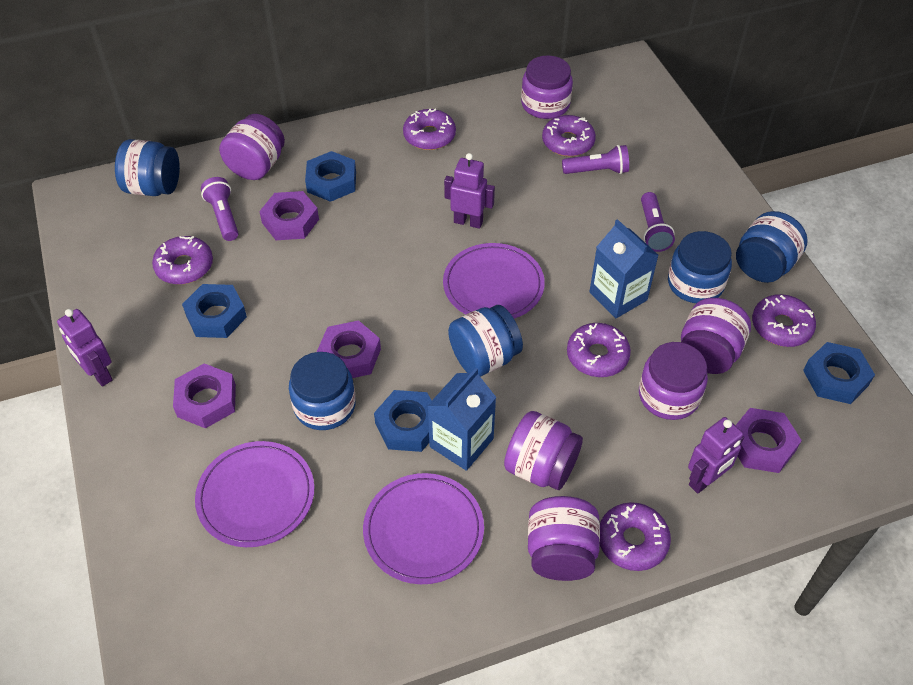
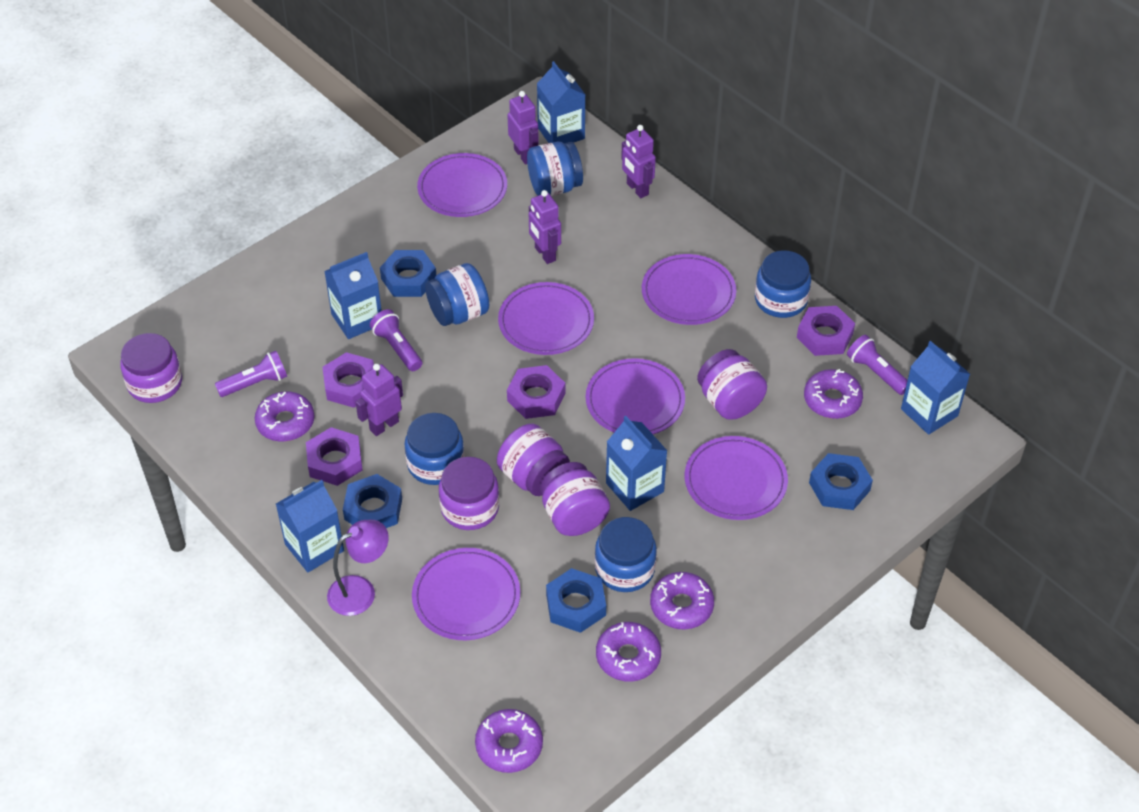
blue carton: [428,368,496,471] [589,219,659,318] = 2 -> [276,480,344,572] [324,252,382,339] [537,61,585,143] [606,416,667,511] [901,341,970,435] = 5
purple donut: [152,236,213,284] [403,109,456,150] [542,115,596,157] [567,323,631,377] [600,502,671,571] [752,294,816,347] = 6 -> [255,391,315,442] [475,709,543,773] [596,622,661,682] [650,572,714,629] [804,369,863,419] = 5
purple jar: [219,114,285,180] [504,411,583,490] [521,55,573,119] [528,496,600,581] [639,342,708,420] [681,298,751,374] = 6 -> [120,333,182,403] [439,457,499,530] [497,424,570,496] [540,462,610,536] [697,349,767,420] = 5
purple lamp: none = 0 -> [327,520,389,616] = 1
purple plate: [195,441,314,547] [363,473,484,584] [443,243,545,318] = 3 -> [412,548,520,640] [417,153,507,217] [498,282,594,355] [586,358,685,434] [642,254,736,325] [685,436,788,520] = 6
purple robot: [57,309,113,387] [444,153,495,229] [688,417,744,494] = 3 -> [356,364,403,436] [507,91,539,164] [529,190,561,264] [621,125,656,198] = 4

